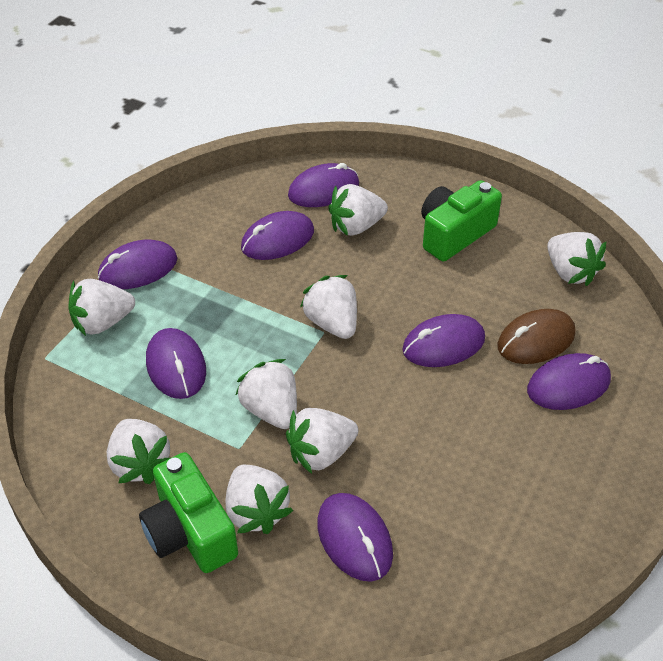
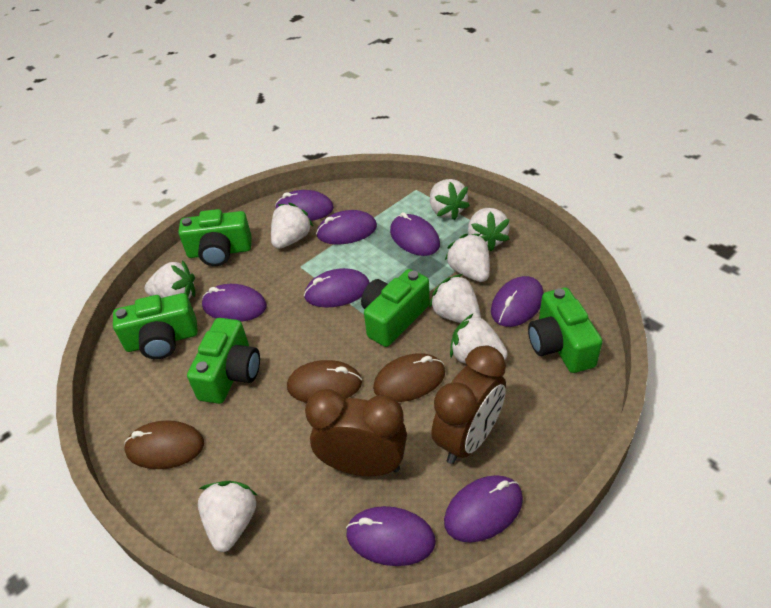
brown clock: none = 0 -> [305,389,407,476] [431,345,506,464] = 2
brown mouse: [497,309,575,364] = 1 -> [124,420,204,469] [287,360,362,403] [373,353,445,402] = 3
green camera: [139,452,238,573] [421,180,502,262] = 2 -> [113,293,198,359] [178,209,252,266] [187,318,260,404] [361,269,430,347] [528,287,602,373] = 5
purple mouse: [98,240,178,289] [146,328,206,399] [241,211,314,260] [288,163,359,207] [317,493,393,582] [402,314,485,367] [527,353,611,410] = 7 -> [202,284,267,322] [275,190,334,221] [304,268,370,308] [316,210,377,245] [346,506,436,566] [390,212,440,256] [444,475,523,543] [491,276,544,327] = 8

